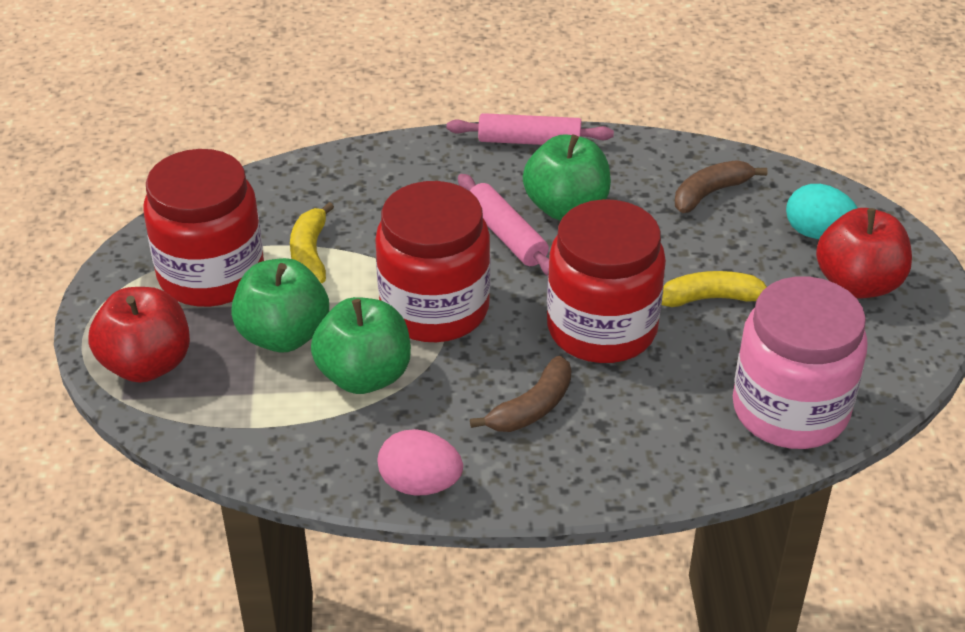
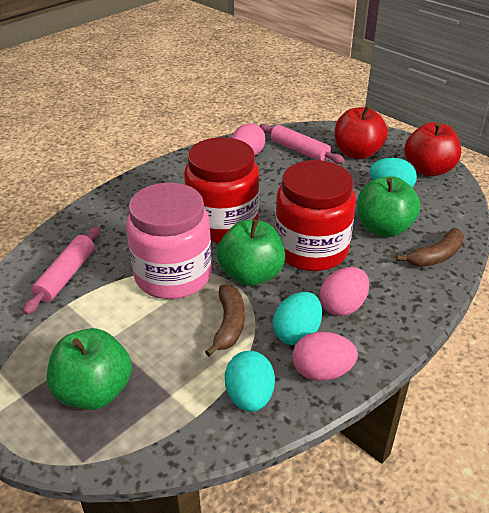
pink egg: [378,429,463,496] = 1 -> [231,123,266,155] [292,332,358,381] [320,267,369,316] = 3
red jar: [143,149,264,307] [375,181,490,342] [547,199,666,363] = 3 -> [184,137,259,243] [275,160,356,271] = 2
turquoise egg: [786,184,858,239] = 1 -> [225,351,275,412] [273,292,322,345] [370,158,417,188] = 3
yellow banana: [290,202,334,283] [662,271,767,307] = 2 -> none = 0

